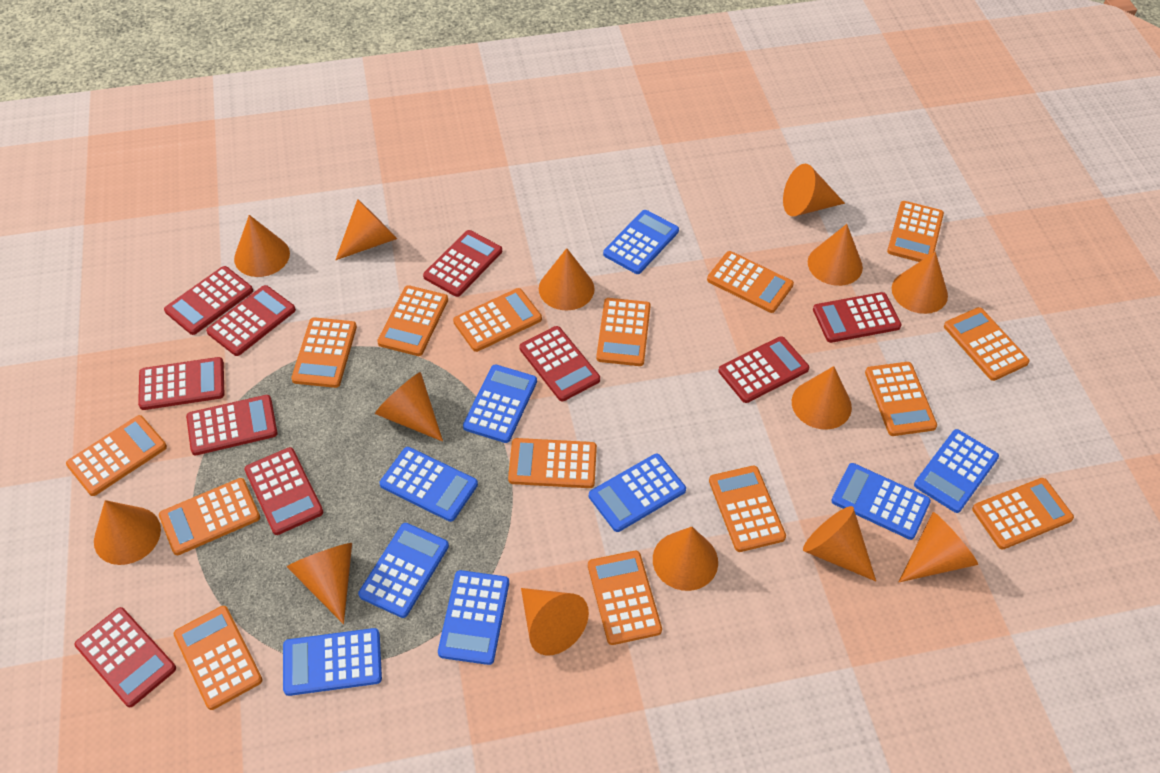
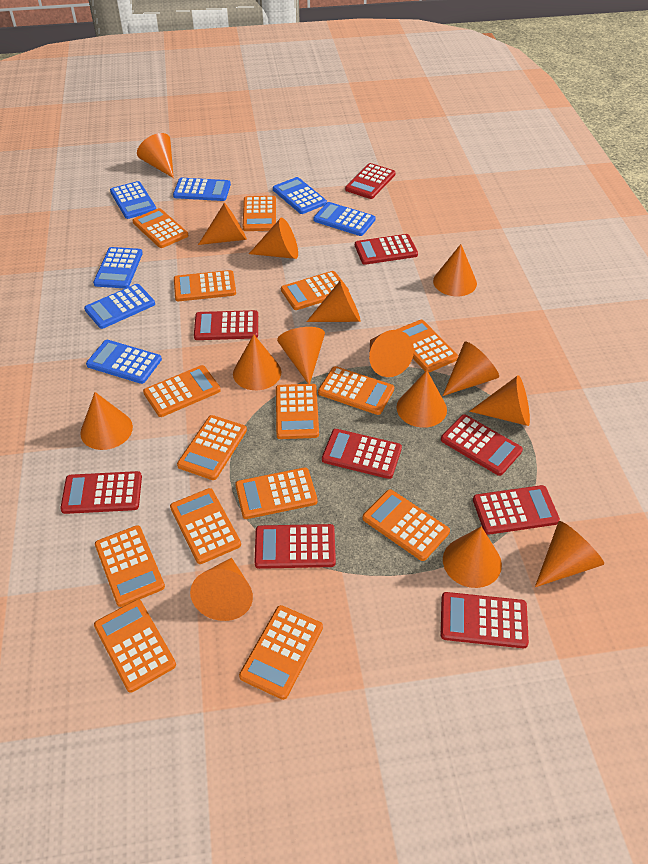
blue calculator: [283,628,382,696] [358,523,449,618] [380,447,478,522] [438,570,509,665] [463,365,537,443] [589,454,686,532] [603,210,679,274] [831,463,931,540] [914,429,999,513] = 9 -> [84,284,155,329] [86,340,162,384] [93,247,143,289] [110,181,156,219] [173,178,231,201] [273,177,327,214] [313,202,376,236] = 7
orange cone: [94,500,161,565] [234,215,290,277] [287,543,352,624] [336,199,397,260] [375,372,443,442] [521,588,589,655] [539,248,595,310] [653,526,718,591] [783,164,845,217] [792,366,852,430] [803,506,876,581] [808,224,863,286] [892,252,948,314] [899,512,978,582] = 14 -> [80,392,133,450] [137,133,174,178] [190,558,253,621] [198,203,247,245] [233,334,281,390] [249,218,298,259] [277,327,325,384] [307,280,360,322] [369,330,414,377] [397,370,447,428] [433,244,477,296] [443,342,499,396] [443,526,502,588] [469,375,530,426] [535,521,604,587] = 15
red calculator: [75,607,176,707] [138,357,225,410] [164,266,253,335] [186,395,277,455] [206,285,296,356] [244,447,323,535] [423,230,502,297] [519,326,600,401] [719,336,810,403] [813,292,902,343] = 10 -> [60,471,142,514] [194,310,258,340] [255,524,336,569] [322,429,402,479] [345,163,396,199] [355,234,418,265] [441,414,523,476] [441,592,529,648] [473,485,560,535] = 9

